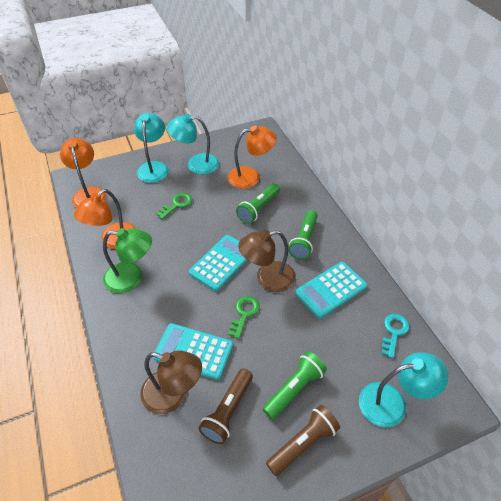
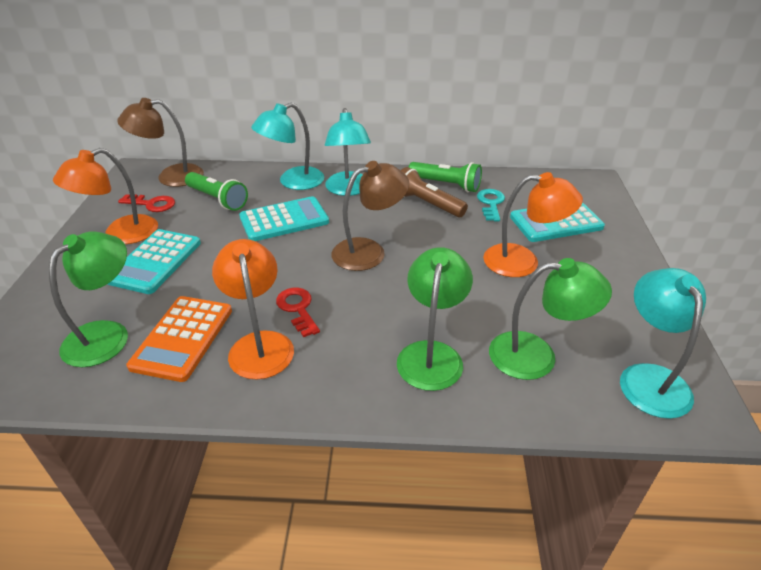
brown flashlight: [198,368,253,444] [266,405,340,476] = 2 -> [401,167,468,217] = 1
green flashlight: [236,183,280,224] [263,351,327,420] [288,210,318,260] = 3 -> [185,172,248,211] [409,162,482,192] = 2
green key: [156,193,192,219] [229,296,260,339] = 2 -> none = 0
green lamp: [103,228,152,293] = 1 -> [49,232,128,367] [397,247,473,391] [489,258,612,380] = 3
orange calculator: none = 0 -> [126,296,232,382] = 1
red key: none = 0 -> [118,194,175,212] [276,288,320,337] = 2

